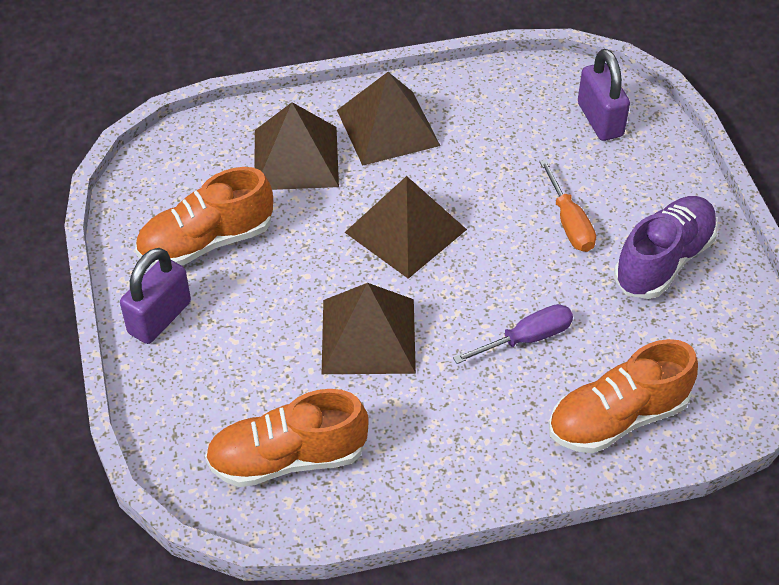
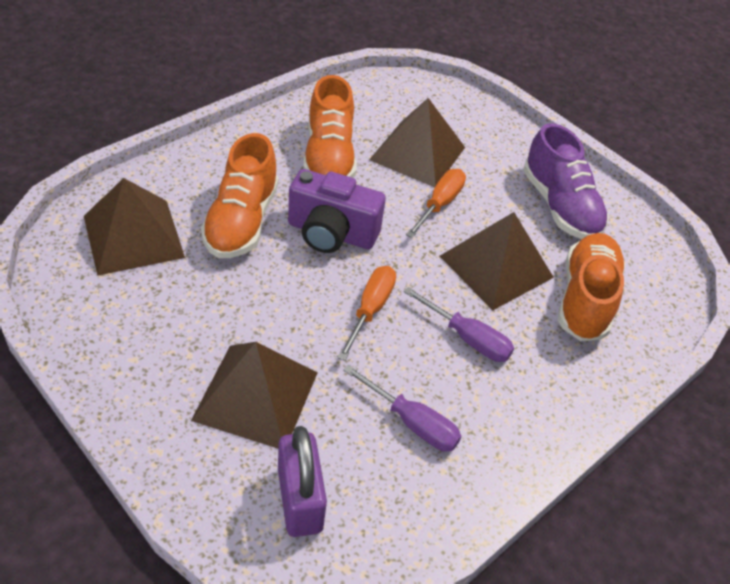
orange screwdriver: [539,159,596,252] = 1 -> [337,266,396,361] [406,169,466,238] = 2
purple camera: none = 0 -> [288,169,386,253] = 1
purple padlock: [120,248,191,344] [578,49,630,141] = 2 -> [278,426,327,537] = 1
purple screwdriver: [453,304,573,364] = 1 -> [343,365,461,452] [404,287,514,362] = 2

